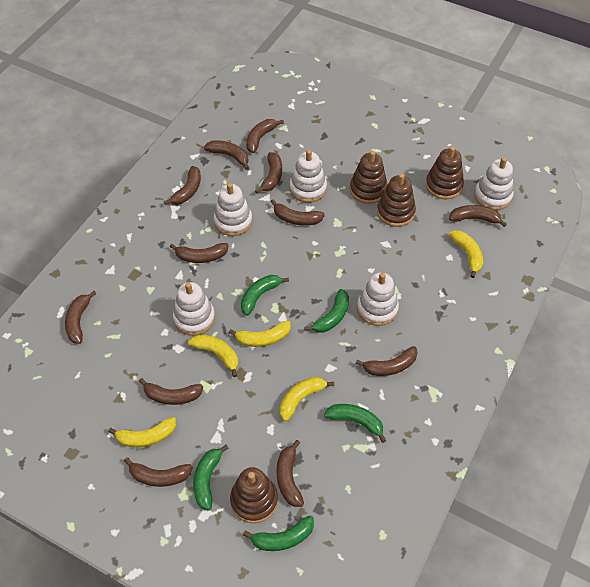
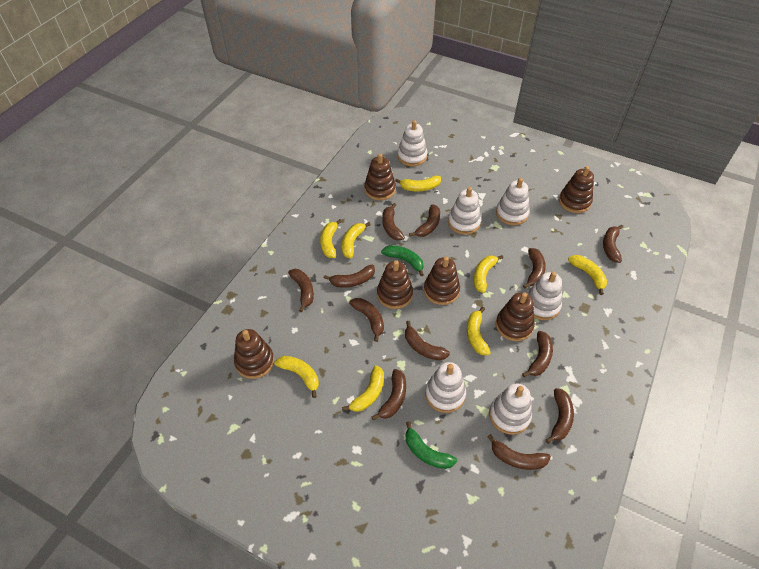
brown stacking toy: [230,468,278,523] [350,151,388,204] [377,174,416,227] [426,146,464,199] = 4 -> [234,329,274,379] [364,154,396,201] [377,260,413,309] [424,256,460,305] [496,292,535,341] [559,166,594,213] = 6
green banana: [193,445,229,511] [241,275,289,316] [243,515,314,551] [305,289,349,333] [324,404,386,443] = 5 -> [381,245,424,276] [406,421,457,469] = 2
white stacking toy: [173,282,215,336] [214,183,252,236] [289,149,327,203] [357,273,399,326] [474,157,513,210] = 5 -> [397,120,428,166] [425,362,466,413] [448,187,481,235] [489,383,532,435] [496,178,530,225] [527,272,562,320] = 6
yellow banana: [108,417,176,447] [188,334,238,377] [229,321,291,347] [280,377,334,421] [449,230,483,278] = 5 -> [274,356,319,398] [320,219,342,258] [342,222,371,258] [342,365,384,412] [395,176,441,191] [467,307,491,355] [473,255,503,293] [568,255,607,295] = 8

